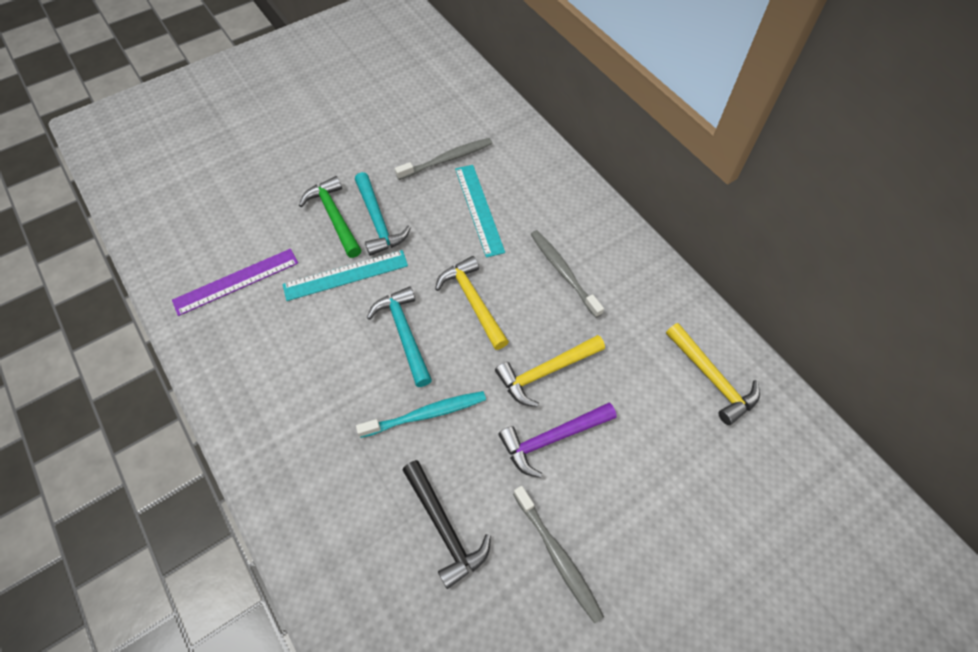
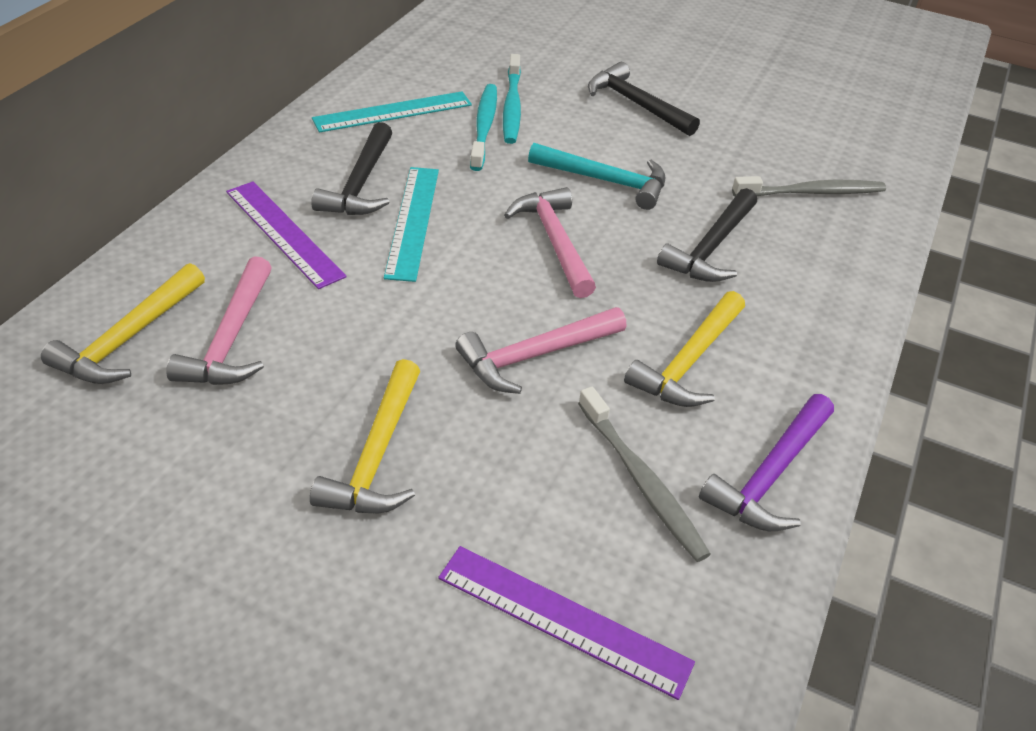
black hammer: [403,460,491,589] = 1 -> [311,122,392,215] [588,62,700,136] [657,188,757,282] = 3
green hammer: [299,176,361,258] = 1 -> none = 0
grey toothbrush: [395,138,493,180] [513,486,604,623] [530,230,604,318] = 3 -> [578,387,711,562] [732,176,886,197] = 2
pink hammer: none = 0 -> [166,256,272,385] [455,307,626,394] [504,187,596,298] = 3
purple ruler: [172,249,298,316] = 1 -> [226,181,347,289] [438,546,695,700] = 2
turquoise hammer: [355,172,411,256] [367,286,432,387] = 2 -> [528,143,666,210] = 1
turquoise toothbrush: [356,391,486,438] = 1 -> [470,84,497,171] [503,54,521,144] = 2

